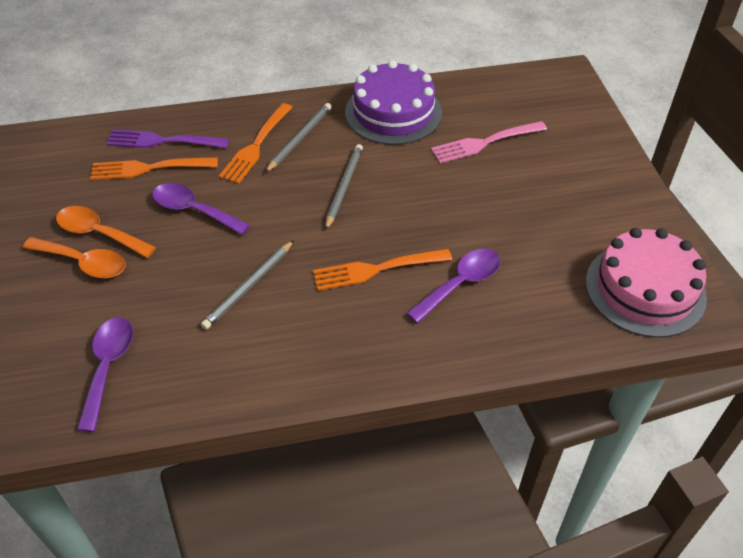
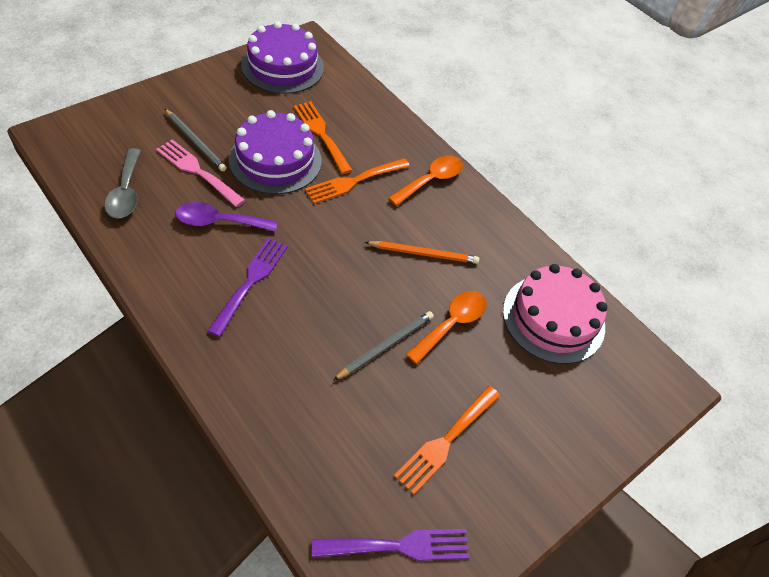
grey pencil: [201,240,294,329] [265,103,331,173] [325,144,363,231] = 3 -> [165,109,227,171] [334,311,434,380] = 2
grey spoon: none = 0 -> [104,148,141,219] = 1
orange pencil: none = 0 -> [364,241,479,264] = 1
purple cake: [345,60,442,145] = 1 -> [229,110,322,194] [241,21,324,94] = 2
purple fork: [106,129,229,148] = 1 -> [208,238,288,337] [312,529,470,561] = 2
purple spoon: [77,317,133,432] [152,183,250,235] [406,249,500,323] = 3 -> [175,202,278,232] = 1

